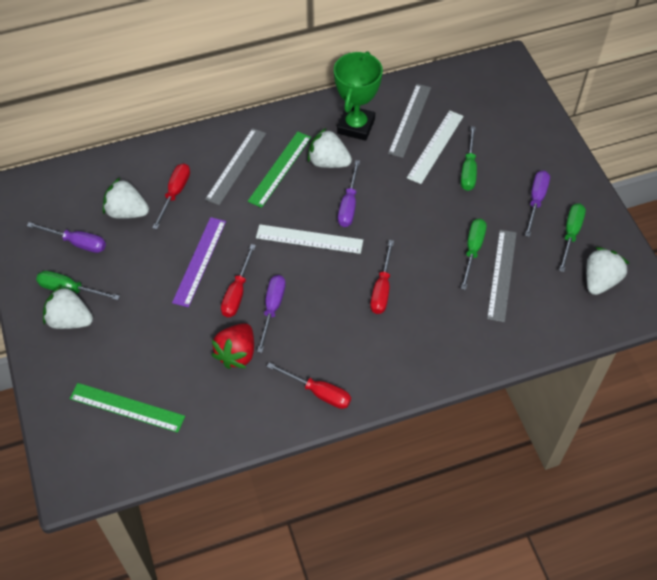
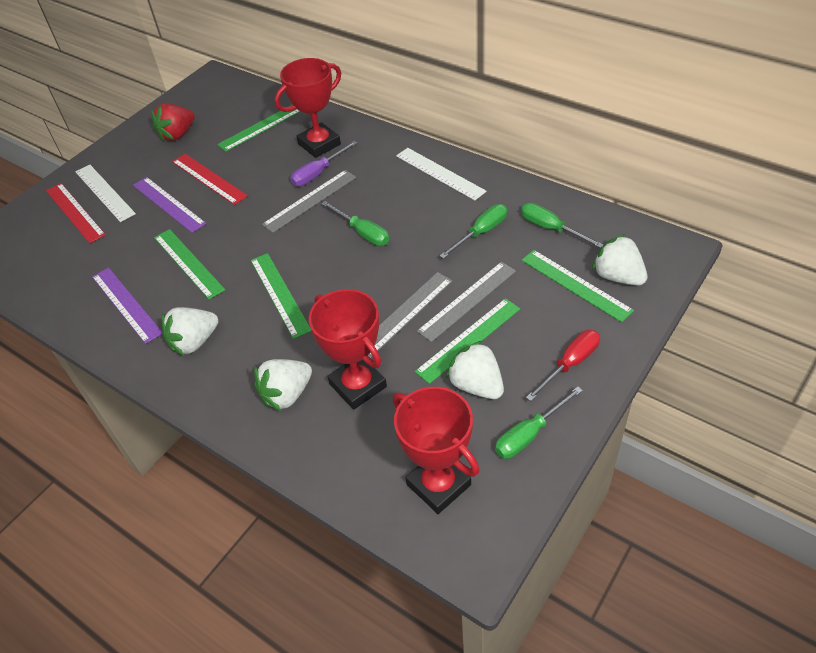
green ruler: [69,383,185,433] [248,132,311,208] = 2 -> [154,229,225,299] [217,105,301,152] [251,253,311,339] [415,298,520,384] [521,250,634,322] = 5
green trophy: [334,51,383,141] = 1 -> none = 0
purple ruler: [172,217,226,307] = 1 -> [92,268,163,344] [133,177,206,233] = 2
purple screwdriver: [27,222,106,253] [257,275,286,353] [338,160,360,227] [525,170,550,237] = 4 -> [290,141,357,186] = 1
red ruler: none = 0 -> [46,183,106,243] [172,154,248,205] = 2
red screwdriver: [153,163,190,230] [221,244,256,317] [267,362,351,409] [370,240,394,314] = 4 -> [526,330,600,401] = 1
red trophy: none = 0 -> [275,58,341,158] [309,289,387,410] [393,387,480,514] = 3

